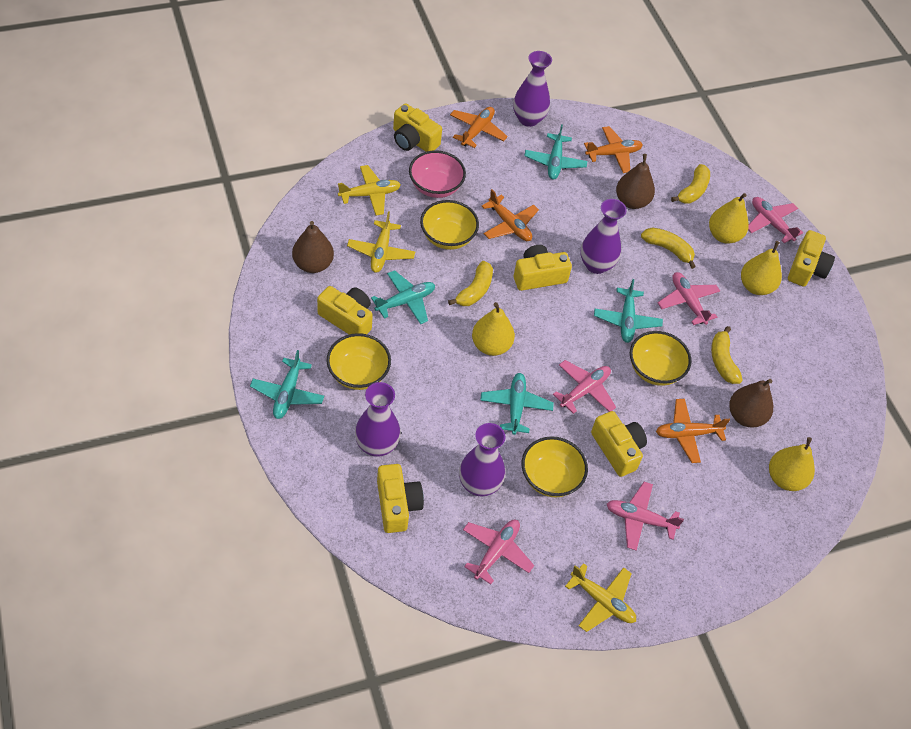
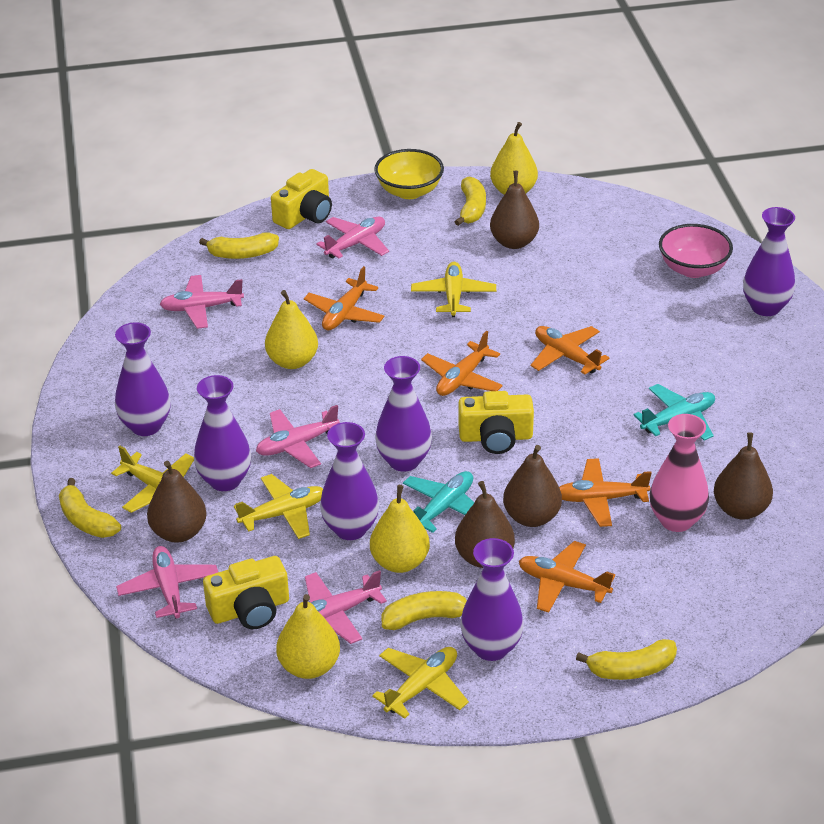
brown pear: [292,221,334,273] [616,154,655,209] [729,379,773,428] = 3 -> [147,461,207,543] [455,481,515,568] [490,171,539,249] [503,445,562,527] [714,432,773,520] = 5
orange plane: [450,107,508,148] [481,189,539,241] [584,126,643,173] [656,399,730,463] = 4 -> [304,266,385,331] [421,331,503,396] [519,541,615,613] [531,326,609,374] [559,458,652,527] = 5
pink vase: none = 0 -> [650,414,709,532] = 1
purple vase: [355,382,401,457] [459,423,505,496] [513,51,552,127] [580,199,627,274] = 4 -> [115,322,171,436] [194,375,251,491] [320,422,379,540] [375,356,432,472] [460,538,524,661] [743,207,795,316] = 6
turquoise plane: [250,350,324,419] [371,270,435,324] [480,373,554,435] [524,124,587,180] [594,279,663,343] = 5 -> [403,471,474,533] [634,384,715,440] = 2
yellow banana: [448,261,493,306] [641,228,696,269] [671,164,710,204] [711,326,743,384] = 4 -> [59,478,121,538] [199,233,279,259] [382,591,467,630] [455,177,486,226] [576,639,677,680] = 5
yellow bowl: [327,333,391,390] [420,200,479,250] [522,436,588,497] [630,331,692,386] = 4 -> [374,149,444,199] = 1
yellow camera: [317,286,373,335] [377,464,424,533] [393,103,442,152] [514,245,572,291] [591,411,647,477] [788,230,835,287] = 6 -> [203,556,289,629] [271,169,332,229] [458,391,534,454] = 3
yellow plane: [338,165,401,215] [347,211,415,273] [565,563,636,632] = 3 -> [111,446,194,513] [234,474,323,539] [372,647,469,719] [411,262,496,317] = 4

